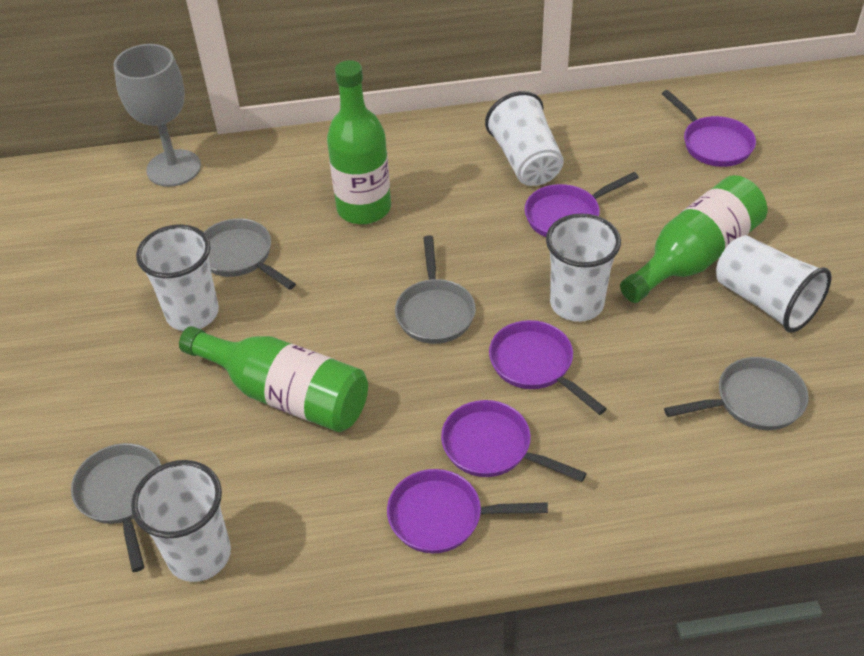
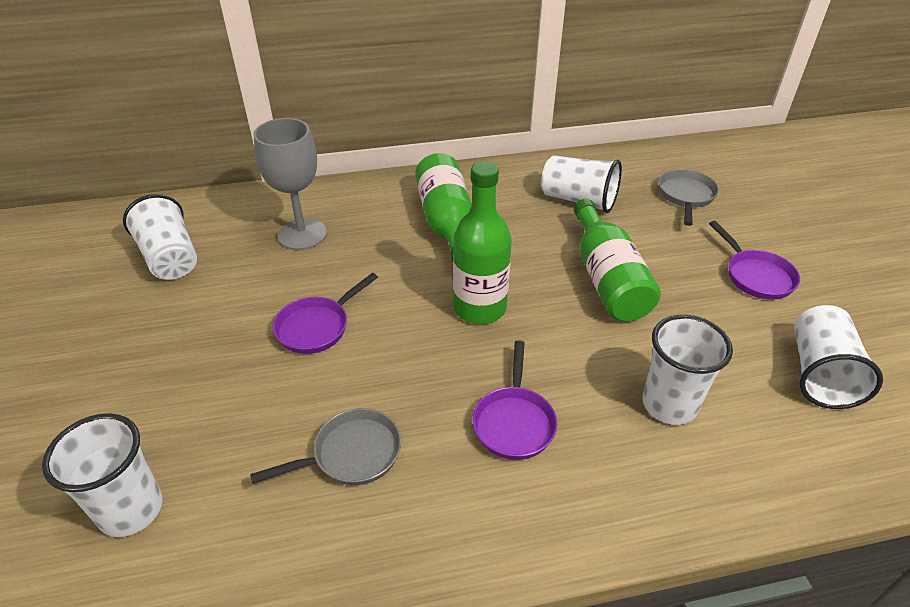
grey pan: [71,443,161,572] [204,218,296,290] [395,235,476,344] [664,357,809,430] = 4 -> [250,408,401,485] [659,169,719,226] = 2
purple pan: [387,469,548,553] [441,400,587,482] [489,320,607,415] [525,172,639,237] [662,90,756,167] = 5 -> [273,273,378,354] [473,340,557,460] [709,221,800,300] = 3

